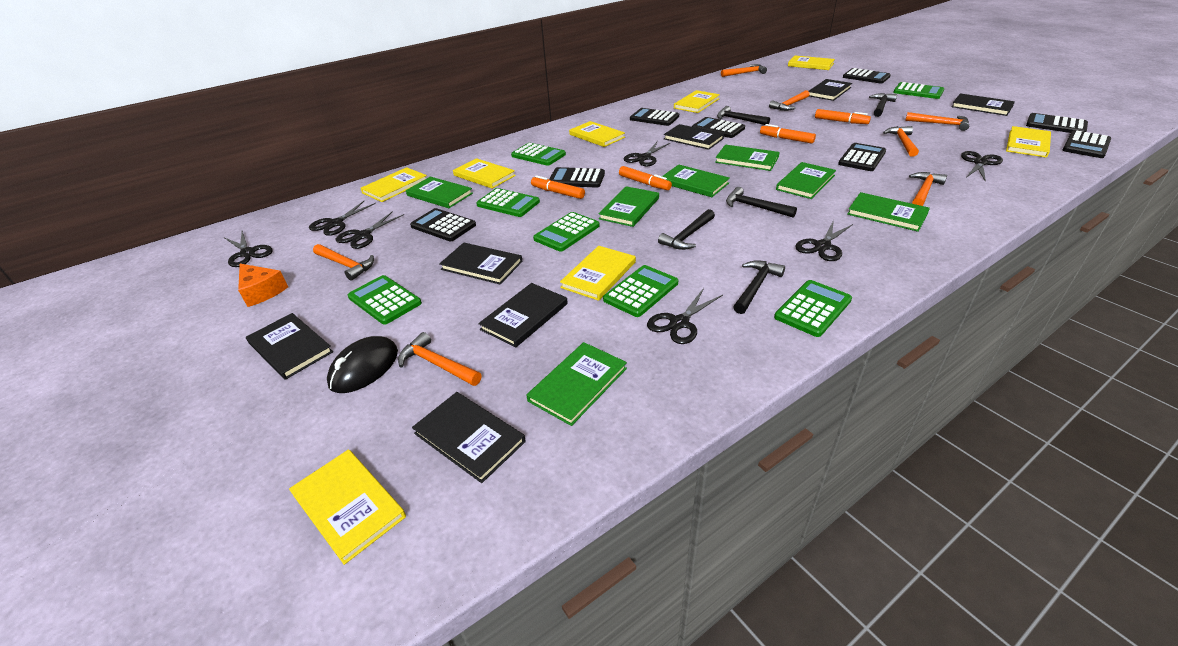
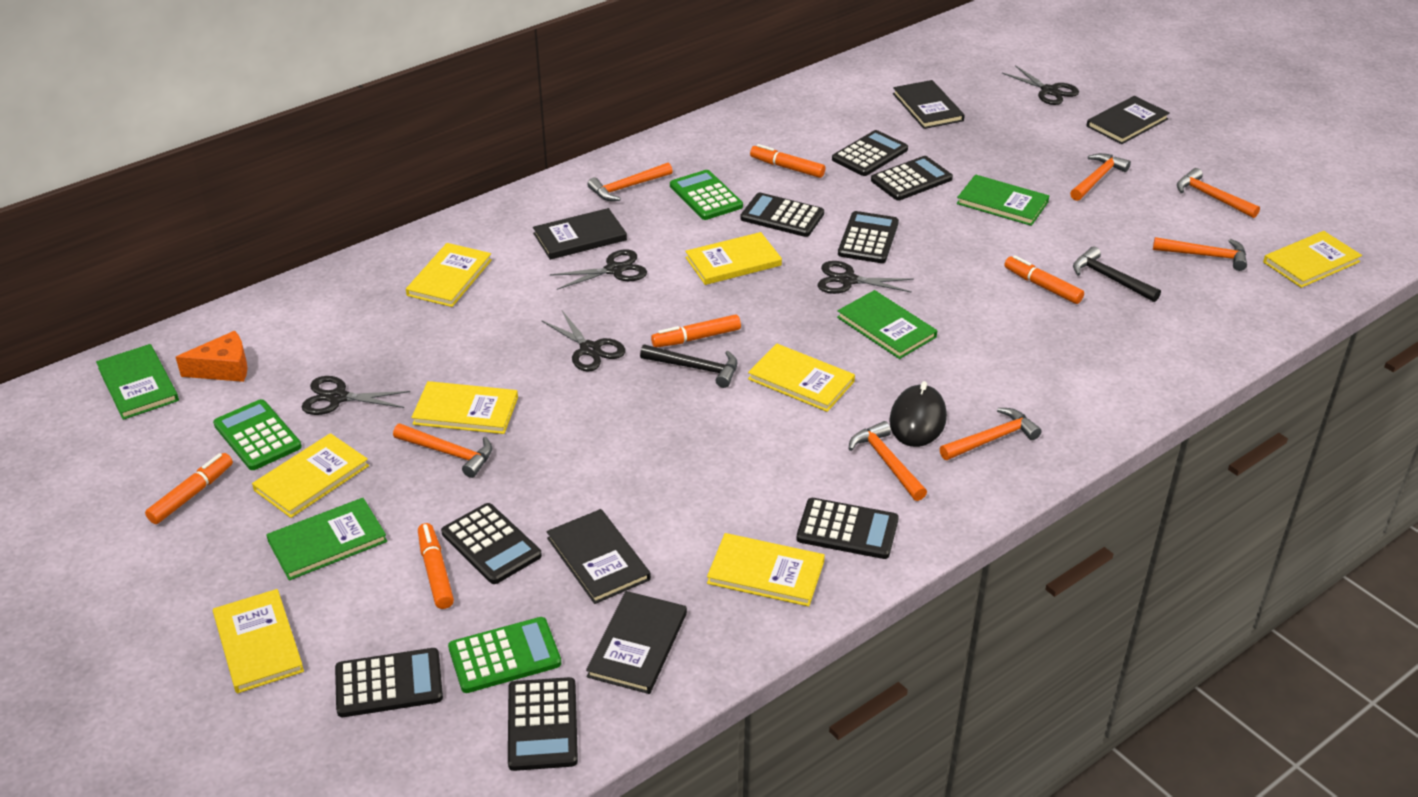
black book: [246,313,333,380] [412,392,526,483] [439,243,523,284] [478,283,568,348] [664,124,724,150] [809,79,852,101] [952,93,1015,116] = 7 -> [533,208,627,260] [547,509,651,604] [586,591,687,694] [893,80,965,129] [1087,96,1170,144] = 5
black hammer: [658,209,715,250] [717,106,770,125] [726,187,797,218] [733,260,785,314] [869,93,897,117] = 5 -> [640,345,737,388] [1073,246,1161,302] = 2
black scissors: [225,231,272,267] [309,201,376,236] [336,211,404,249] [624,141,670,166] [647,288,723,344] [795,220,853,261] [961,151,1003,182] = 7 -> [302,376,410,415] [541,311,625,372] [550,249,647,290] [818,261,914,294] [1002,65,1079,105] = 5
green book: [406,177,473,208] [526,342,627,426] [598,186,659,227] [662,165,730,197] [715,145,780,171] [776,162,836,199] [847,192,930,232] = 7 -> [96,344,179,420] [266,498,387,580] [837,290,937,359] [957,174,1049,226] = 4
green calculator: [348,275,422,325] [476,188,540,217] [511,143,566,166] [533,212,600,252] [603,265,678,317] [774,280,852,337] [893,82,944,99] = 7 -> [213,399,302,470] [448,617,561,693] [670,170,743,220] = 3
orange marker: [531,175,585,199] [619,166,672,190] [760,124,816,144] [815,109,871,124] = 4 -> [145,453,233,524] [418,523,454,609] [651,315,741,348] [750,144,825,178] [1004,255,1084,304] = 5

